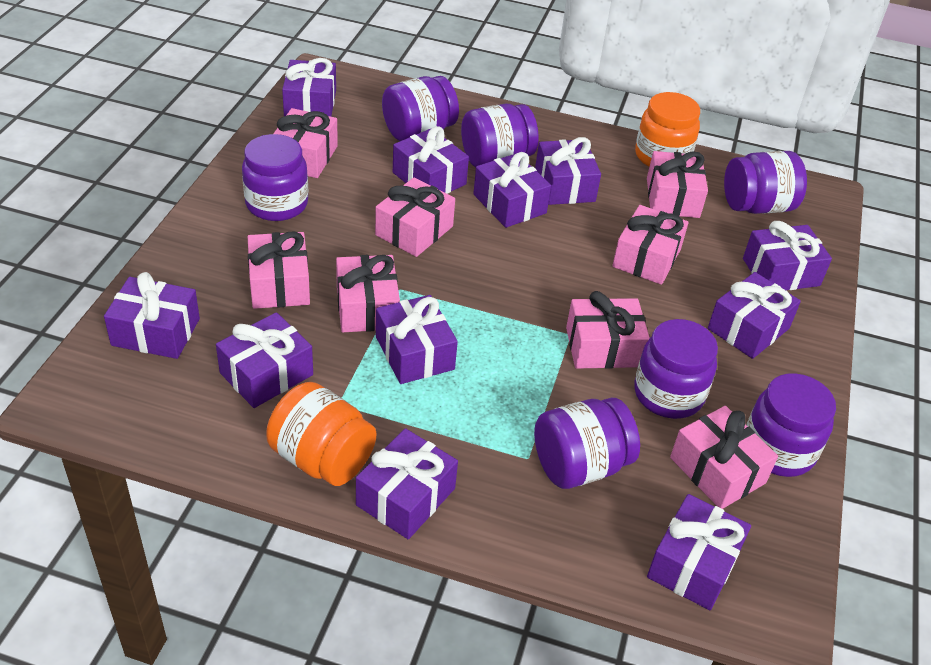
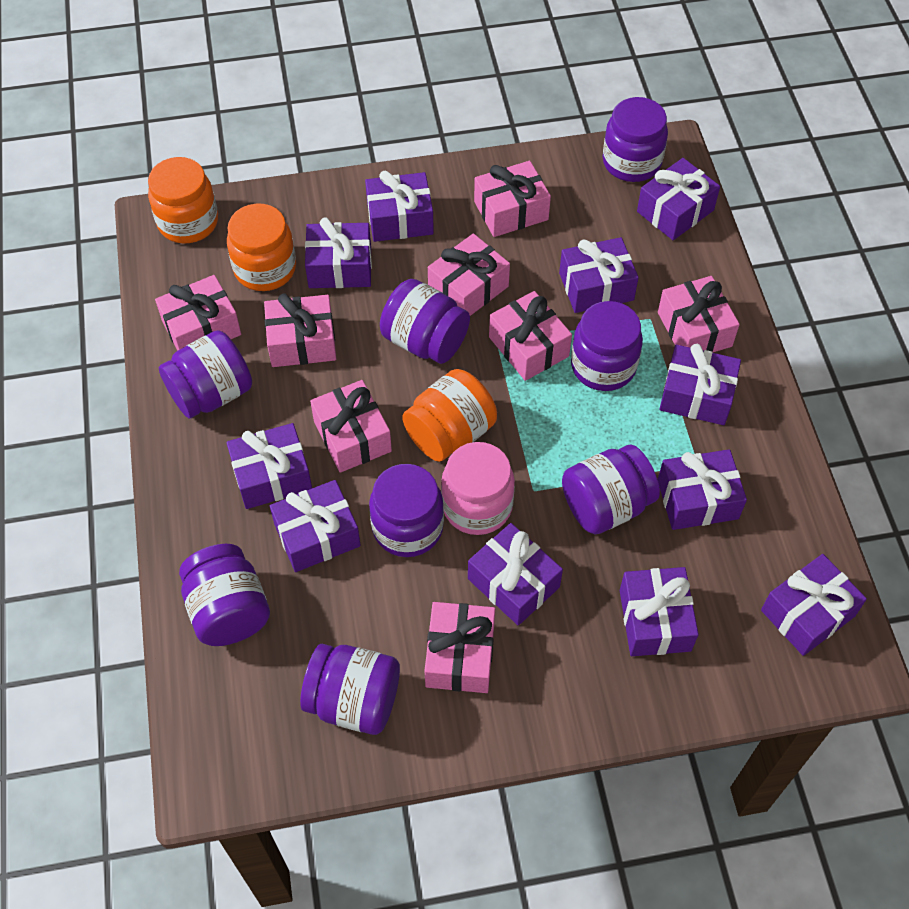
orange jar: [266,382,376,486] [635,92,700,167] = 2 -> [148,157,218,244] [227,204,296,291] [402,369,497,462] = 3
pink jar: none = 0 -> [441,442,515,535] = 1
purple jar: [242,134,308,221] [382,76,459,141] [461,104,539,168] [534,398,640,489] [634,319,718,419] [724,151,807,214] [747,373,836,477] = 7 -> [159,330,252,419] [179,544,270,646] [300,644,400,735] [369,464,444,557] [380,279,470,364] [562,445,660,534] [571,301,643,391] [602,97,668,182] = 8

